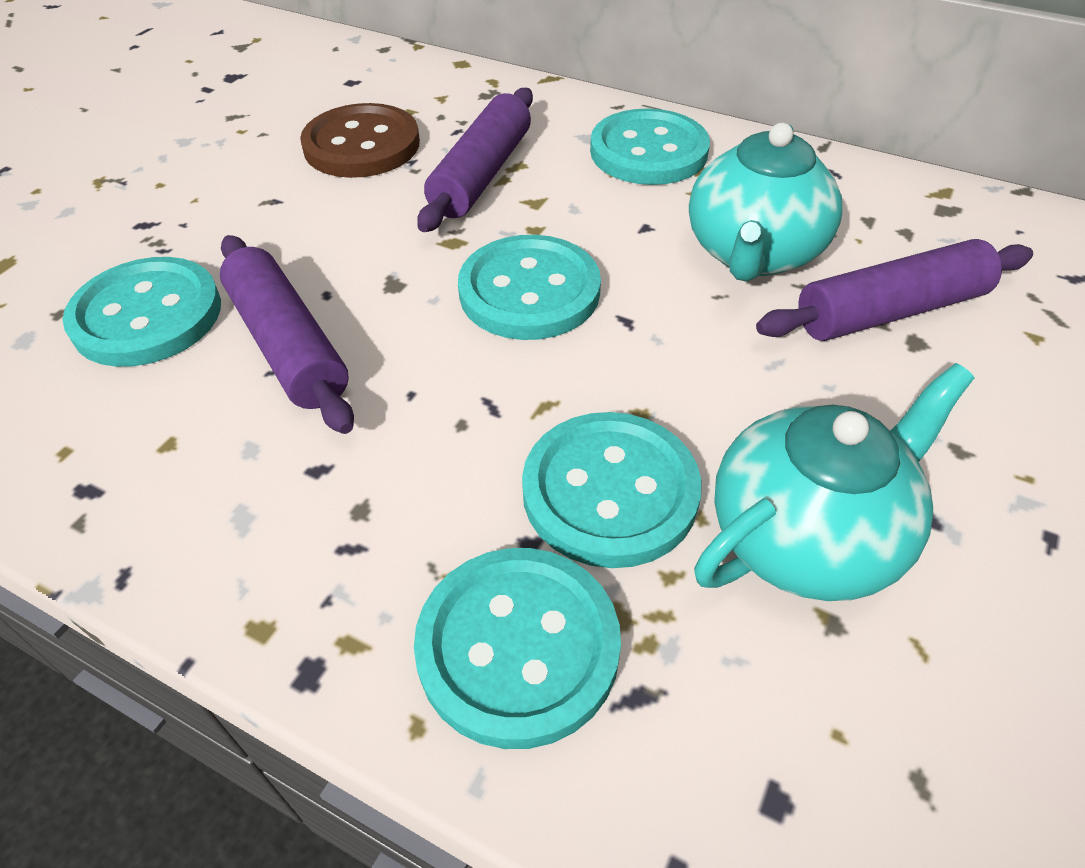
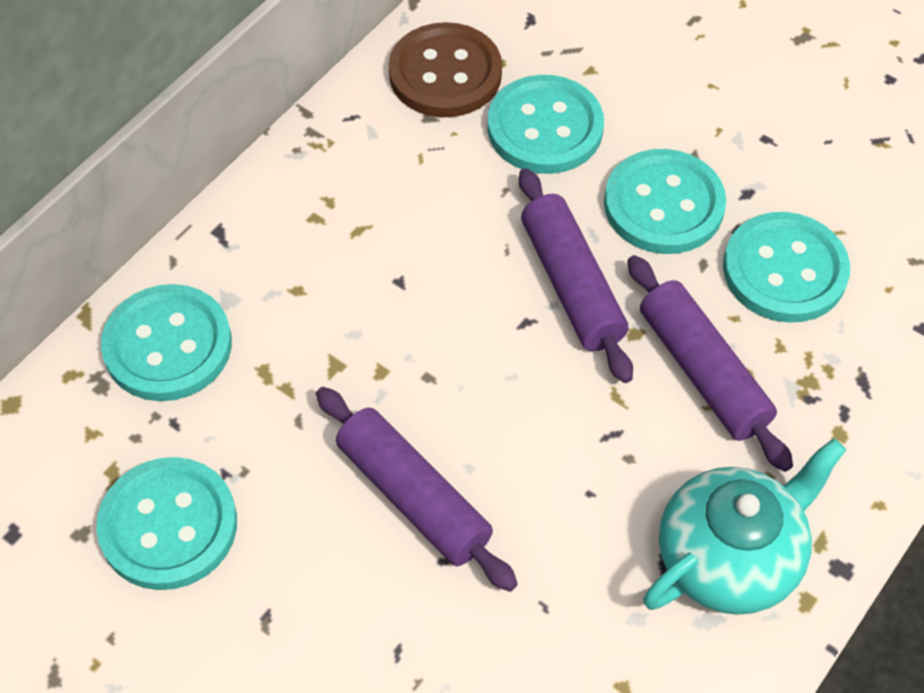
turquoise teapot: [689,123,842,282] [694,363,975,601] = 2 -> [643,438,846,615] = 1

